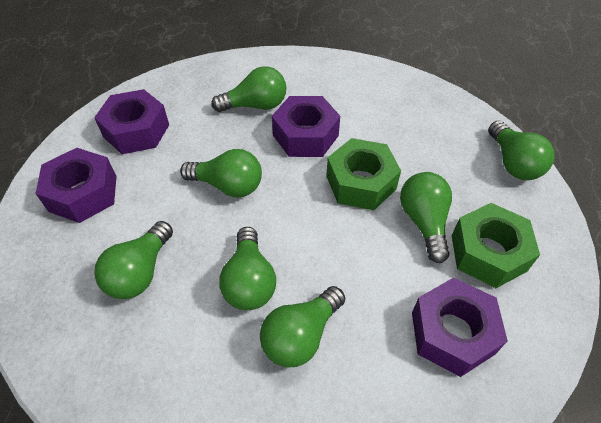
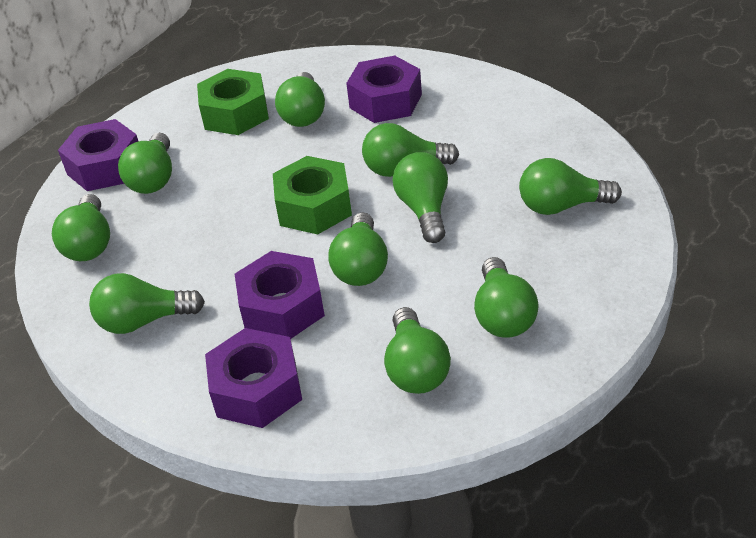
green light bulb: [94,221,173,299] [180,149,262,197] [211,66,286,112] [219,227,276,310] [260,286,345,368] [400,172,452,263] [488,121,554,180] = 7 -> [52,194,110,261] [89,273,205,334] [118,133,172,194] [275,72,325,127] [328,212,388,286] [362,123,459,177] [384,307,451,394] [392,152,448,243] [474,257,539,338] [519,158,622,215] = 10

